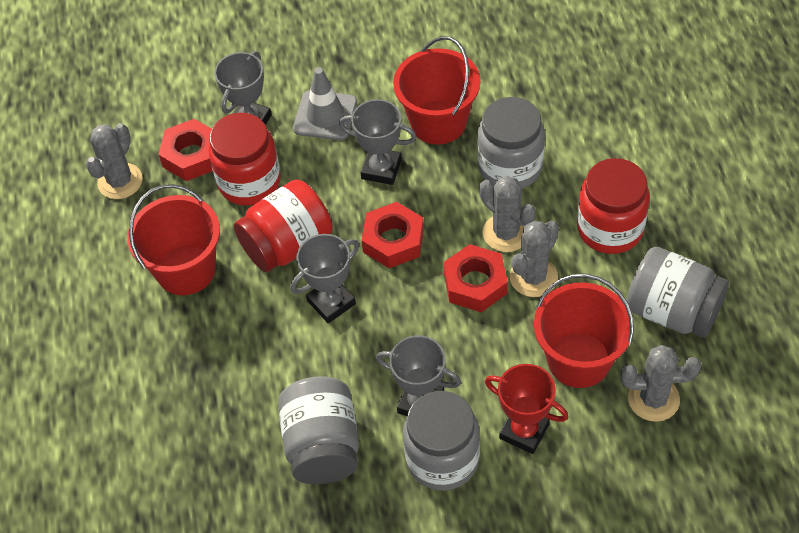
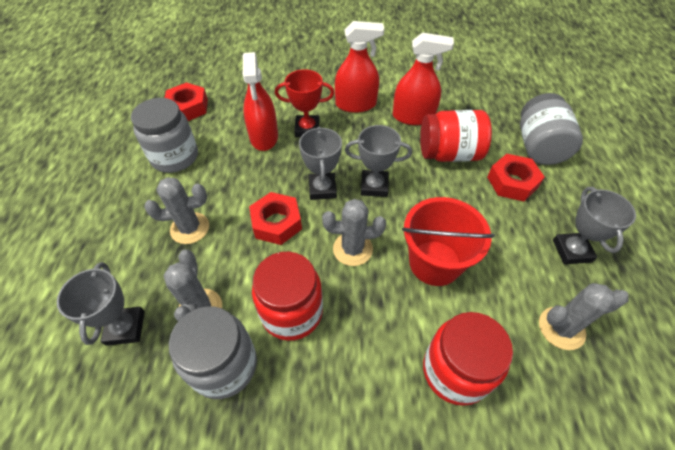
grey jar: [278,376,359,484] [403,391,480,491] [478,97,545,189] [627,247,729,338] = 4 -> [131,98,198,173] [169,306,257,399] [520,93,583,165] = 3
grey traffic cone: [293,67,357,140] = 1 -> none = 0
red bucket: [127,184,220,295] [393,36,480,145] [534,274,634,388] = 3 -> [402,197,495,286] = 1
red spray bottle: none = 0 -> [242,52,278,151] [335,21,384,113] [393,32,454,125] = 3

